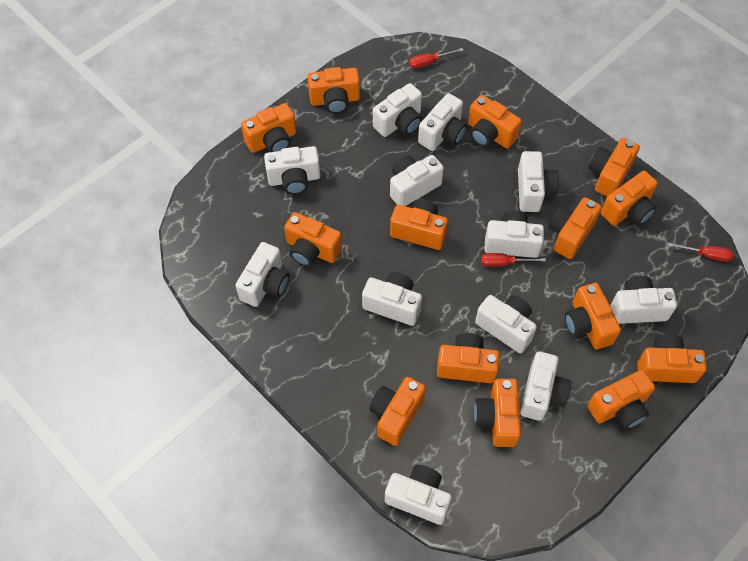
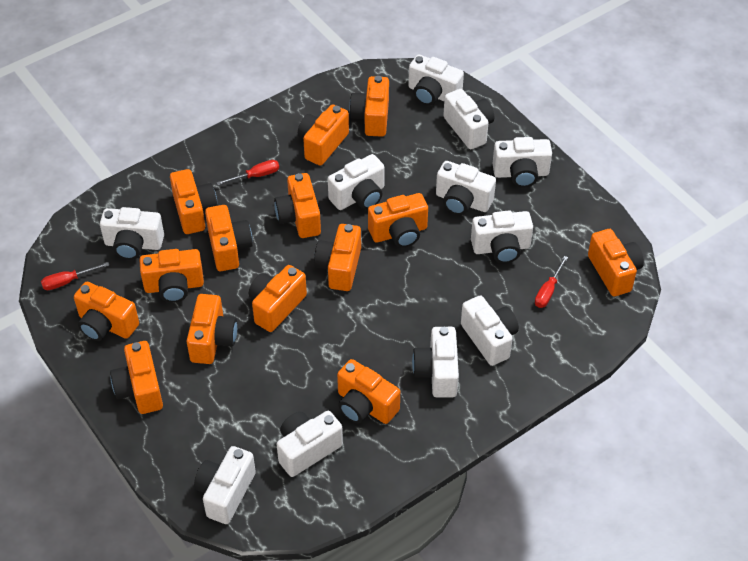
white camera: [235,242,289,307] [264,146,320,194] [362,272,422,326] [373,83,422,137] [385,465,452,525] [390,155,444,206] [418,93,467,151] [475,295,537,353] [484,210,544,258] [518,151,559,212] [520,351,571,421] [610,276,677,324] = 12 -> [100,207,164,260] [194,446,256,524] [276,411,343,477] [328,154,385,210] [408,55,464,106] [412,327,459,398] [436,161,496,215] [443,89,494,149] [461,295,519,366] [471,211,533,263] [493,137,552,188] = 11

